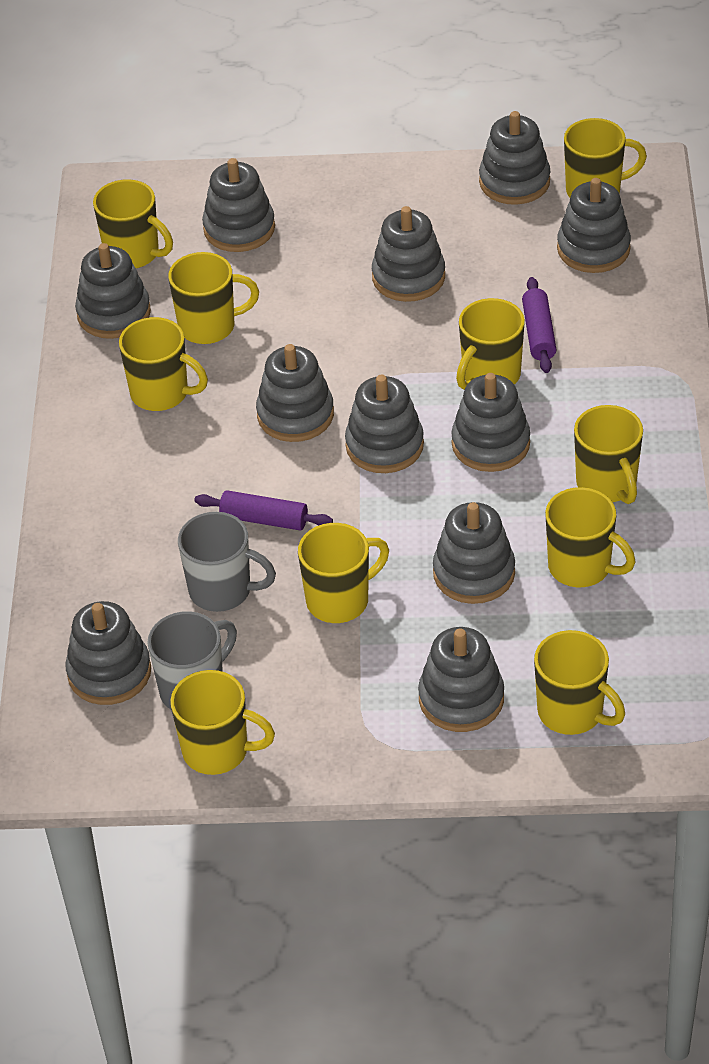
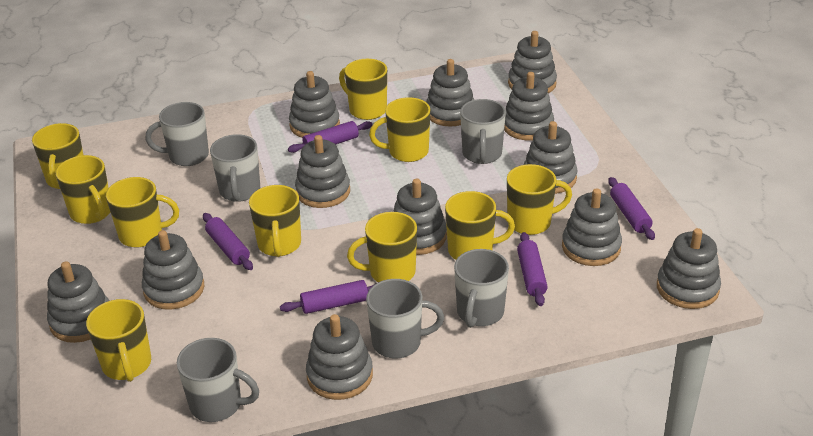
grey mug: [147,611,237,709] [178,512,276,612] = 2 -> [145,102,209,166] [177,338,259,422] [210,134,260,202] [366,279,444,358] [454,249,509,328] [460,99,506,164] = 6
grey stacking toy: [65,601,151,705] [75,243,151,339] [202,158,275,252] [256,344,334,442] [345,375,424,473] [372,206,445,302] [418,627,504,732] [433,502,515,604] [451,373,530,472] [479,111,550,205] [557,178,631,273] = 11 -> [47,261,109,343] [142,230,204,310] [289,71,340,138] [295,135,350,208] [306,314,373,400] [393,179,447,255] [426,59,474,127] [504,72,554,140] [508,31,557,93] [523,121,577,194] [562,188,622,266] [657,228,721,309] = 12
purple rolling pin: [194,490,333,531] [522,277,557,373] = 2 -> [203,213,253,270] [280,280,375,314] [288,121,372,153] [517,232,548,306] [608,177,655,240] = 5

